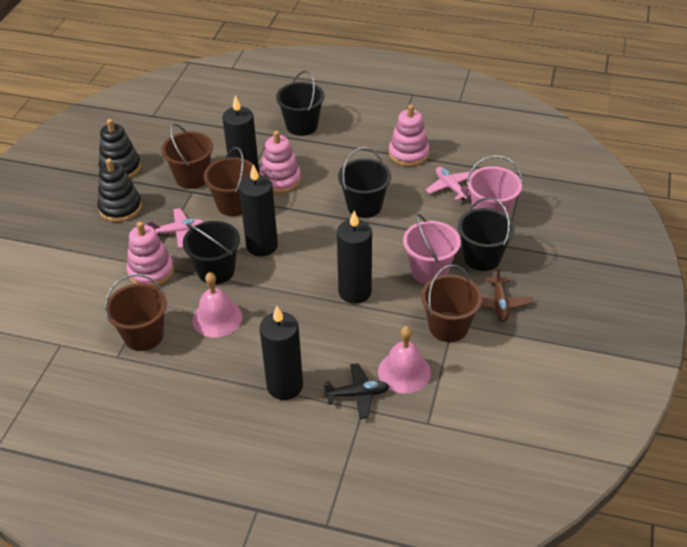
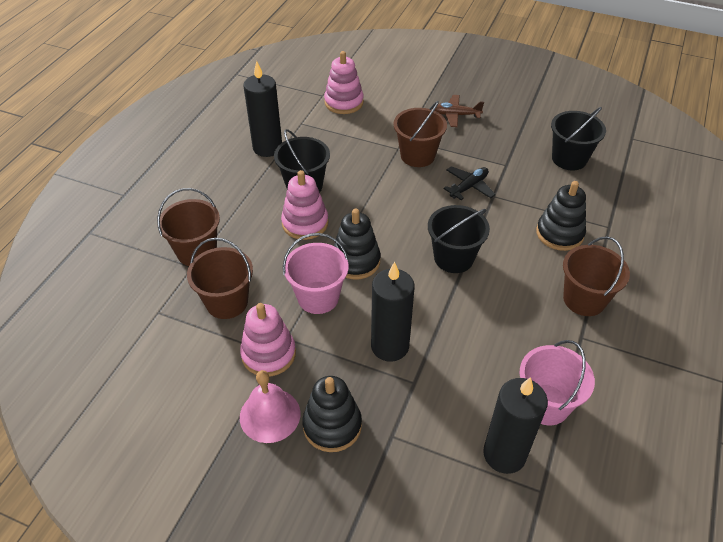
black bucket: [183,221,240,284] [276,71,325,136] [338,147,391,218] [458,197,515,271] = 4 -> [274,129,330,193] [428,205,490,273] [551,107,606,170] = 3
black candle: [222,95,259,174] [239,165,278,256] [260,306,303,400] [337,210,372,304] = 4 -> [243,61,282,157] [371,262,415,362] [483,377,548,474] = 3
black stacking toy: [97,158,142,222] [99,119,141,178] = 2 -> [302,376,362,452] [334,209,381,279] [536,181,586,251] = 3
pink bell: [192,272,242,337] [378,326,431,394] = 2 -> [240,370,300,443] = 1
pink plane: [147,208,204,248] [426,167,473,201] = 2 -> none = 0

